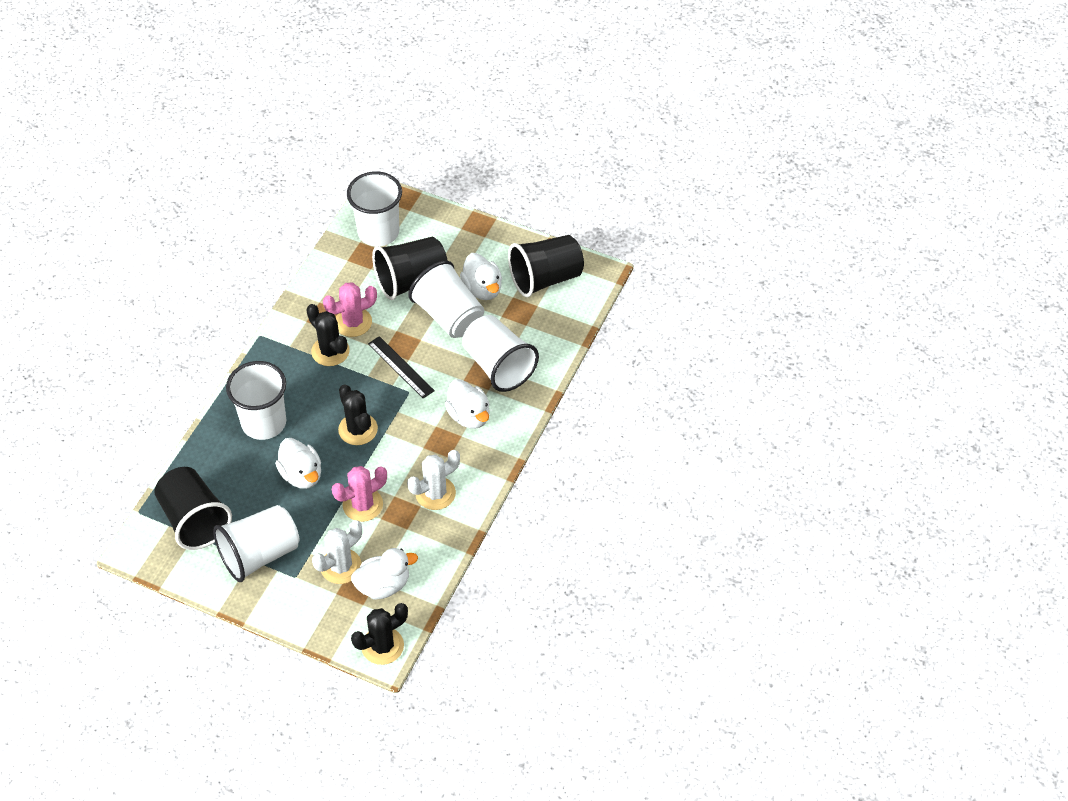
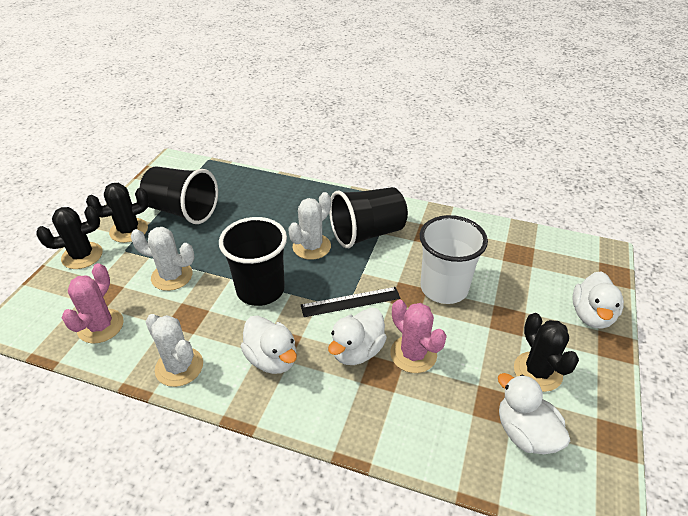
white cactus: [312,520,362,584] [407,450,460,510] = 2 -> [131,227,195,291] [146,314,203,387] [288,192,331,260] = 3
white cup: [213,505,299,582] [226,361,286,440] [347,171,402,246] [408,261,484,338] [462,315,539,392] = 5 -> [420,215,488,304] = 1

